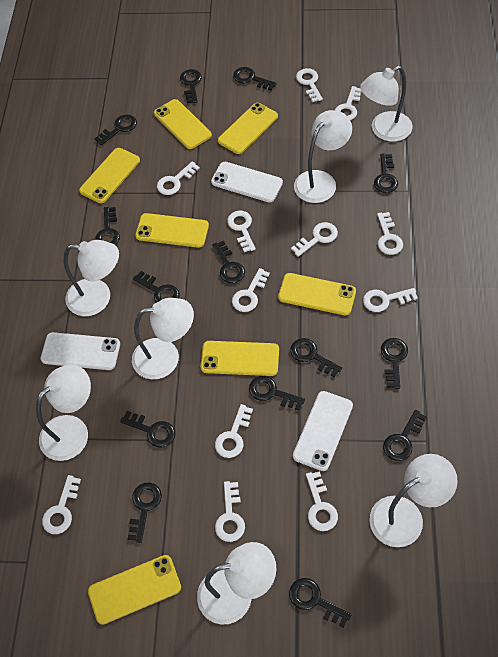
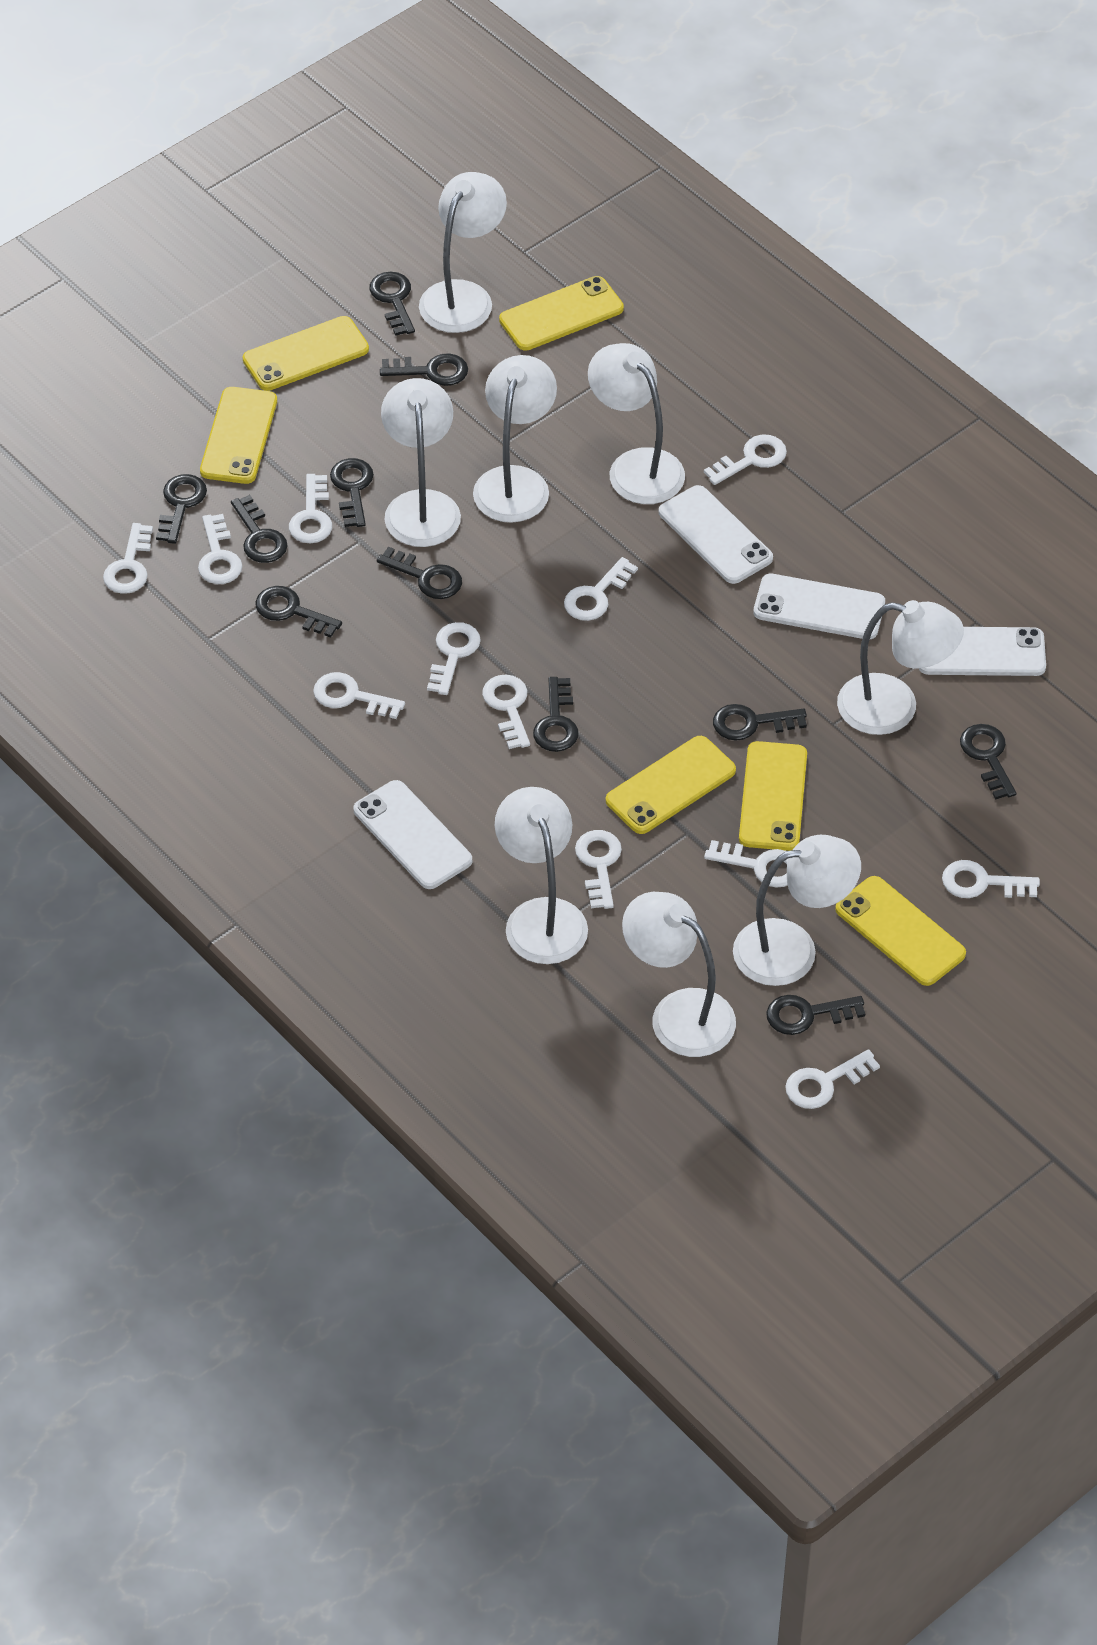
black key: [95,114,137,146] [95,207,120,245] [120,411,175,447] [128,482,162,543] [133,271,180,303] [180,69,202,103] [212,241,245,283] [233,67,277,91] [249,376,305,410] [289,578,352,628] [290,338,342,378] [374,154,398,193] [381,338,408,389] [383,410,427,461] = 14 -> [156,474,207,544] [231,495,287,563] [255,586,342,638] [330,458,374,527] [369,272,415,336] [377,547,462,599] [380,353,468,386] [533,677,579,752] [713,704,807,741] [766,995,865,1035] [960,724,1016,800] = 11
white lamp: [36,364,91,461] [64,240,119,316] [132,298,194,379] [197,542,276,624] [294,110,352,203] [360,66,412,142] [369,454,458,547] = 7 -> [381,378,461,547] [419,172,507,333] [473,355,557,523] [495,787,588,964] [588,343,685,504] [622,892,736,1057] [733,835,861,986] [837,600,964,735] = 8
white phone: [41,332,120,370] [211,162,283,202] [293,391,353,471] = 3 -> [353,780,472,889] [659,485,773,584] [753,574,885,639] [919,627,1046,676] = 4
yellow phone: [79,148,140,203] [88,555,181,625] [135,213,209,248] [154,99,212,149] [201,341,279,376] [218,103,278,154] [278,273,356,315] = 7 -> [200,387,277,484] [243,316,369,391] [499,276,624,351] [606,736,736,834] [739,741,807,851] [835,876,966,986] = 6

